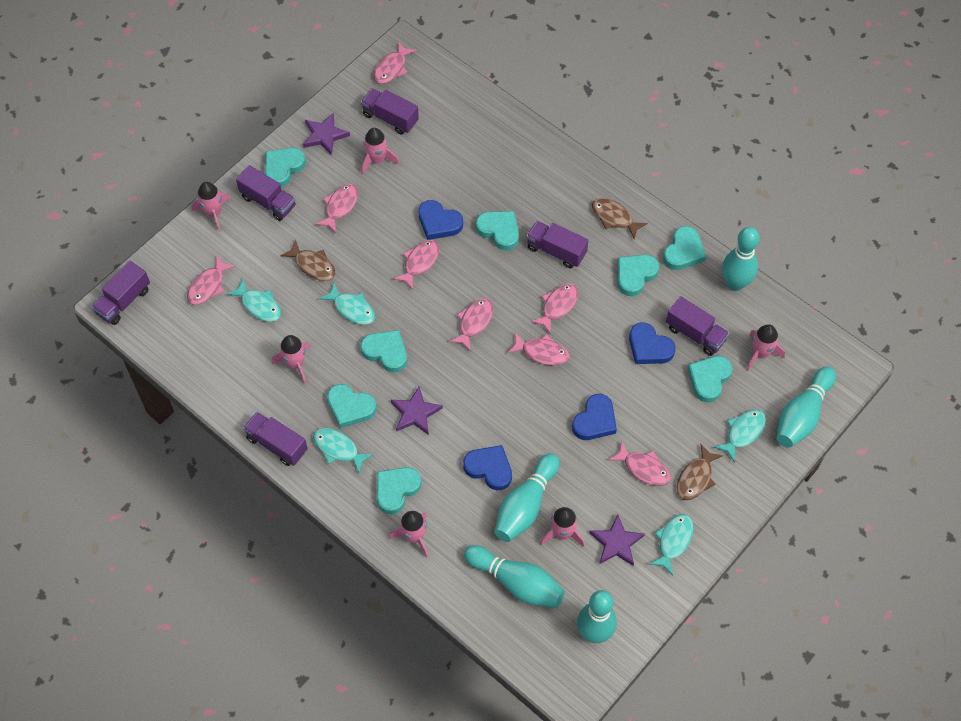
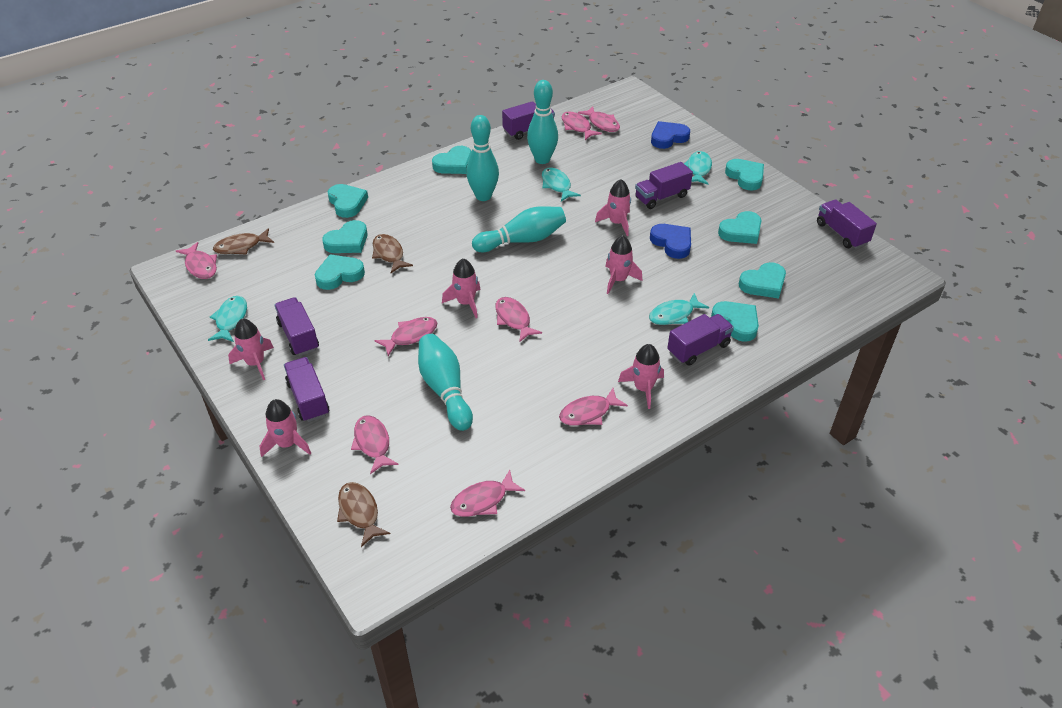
blue heart: [418,200,463,240] [463,445,512,490] [572,394,617,440] [629,322,676,364] = 4 -> [650,224,691,259] [651,121,690,149] = 2
purple star: [303,112,350,155] [391,386,443,435] [590,514,645,566] = 3 -> none = 0
turquoise bowling pin: [464,545,565,608] [494,453,560,542] [577,590,617,643] [722,227,760,291] [777,366,836,448] = 5 -> [418,334,473,431] [466,115,499,201] [472,206,566,252] [527,80,558,164] = 4
turquoise fish: [227,279,281,322] [313,428,373,473] [319,282,375,325] [649,514,694,575] [714,409,766,462] = 5 -> [208,296,247,342] [542,167,581,201] [649,293,709,325] [684,151,712,185] = 4

